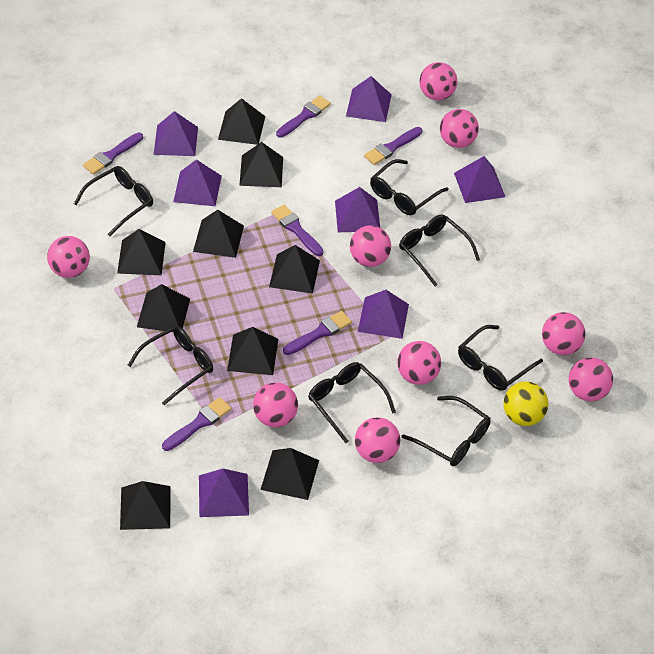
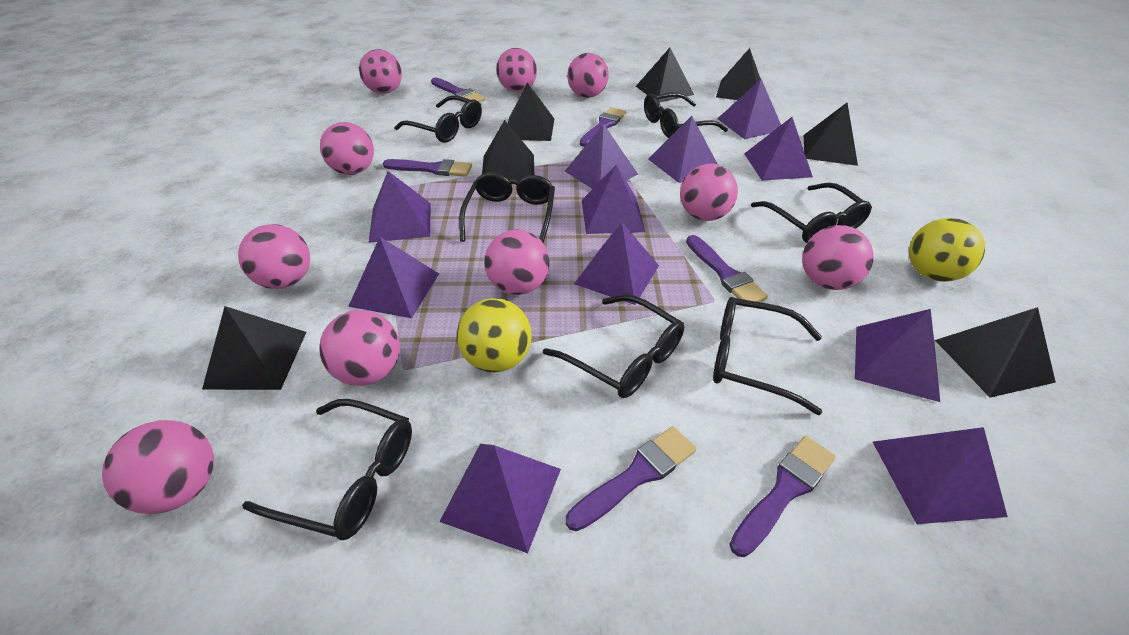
black pyramid: [117,229,166,275] [120,481,171,530] [137,284,190,332] [193,210,244,258] [218,98,265,145] [227,327,278,375] [239,142,283,187] [261,448,319,500] [269,245,320,294] = 9 -> [202,306,306,390] [482,120,534,180] [508,83,554,141] [636,48,694,102] [716,48,761,100] [804,103,858,166] [935,307,1056,398] = 7
pink ball: [47,236,90,278] [253,382,298,427] [350,225,391,267] [355,417,400,463] [397,341,441,385] [419,62,457,101] [440,109,479,148] [542,312,585,355] [569,357,613,401] = 9 -> [102,420,214,514] [238,224,310,289] [319,310,400,386] [320,122,374,175] [359,49,402,94] [484,230,549,295] [496,48,537,92] [567,53,609,98] [680,163,738,221] [802,225,874,290] = 10
purple pyramid: [154,111,198,156] [173,159,222,206] [199,469,249,517] [335,187,380,232] [346,76,392,122] [358,290,409,339] [454,156,505,203] = 7 -> [348,237,439,318] [368,171,430,243] [439,444,561,553] [565,124,638,189] [574,222,659,305] [582,165,645,234] [648,116,717,183] [717,79,781,139] [744,117,813,180] [855,309,940,402] [873,427,1008,524] = 11
yellow ball: [503,381,548,426] = 1 -> [457,298,532,373] [909,218,985,282] = 2

